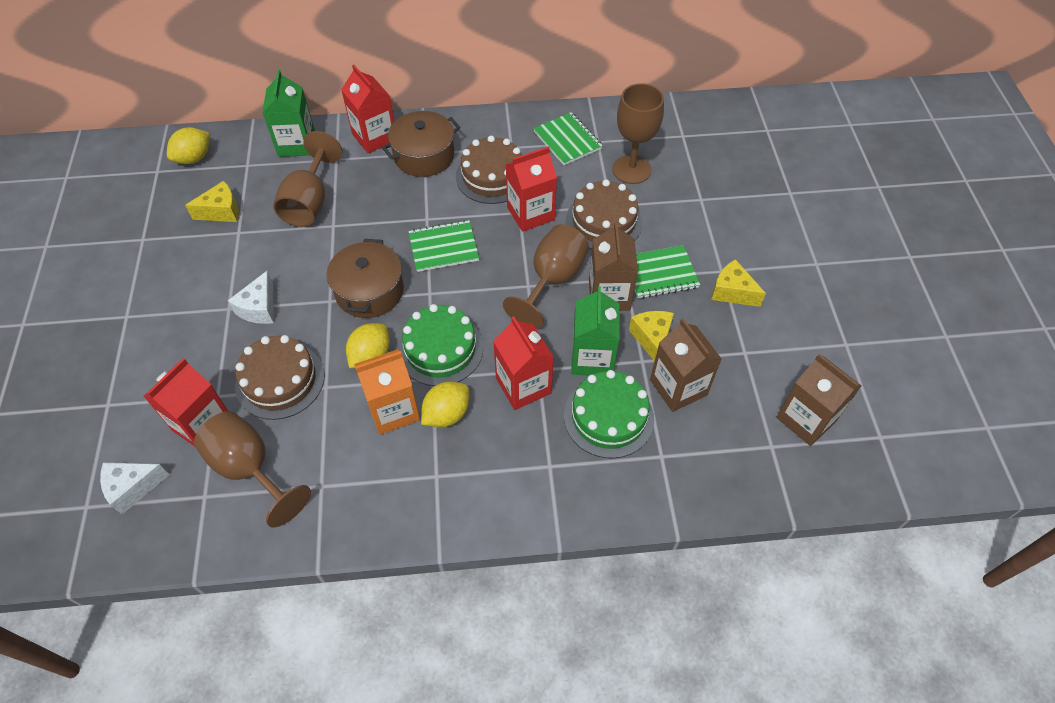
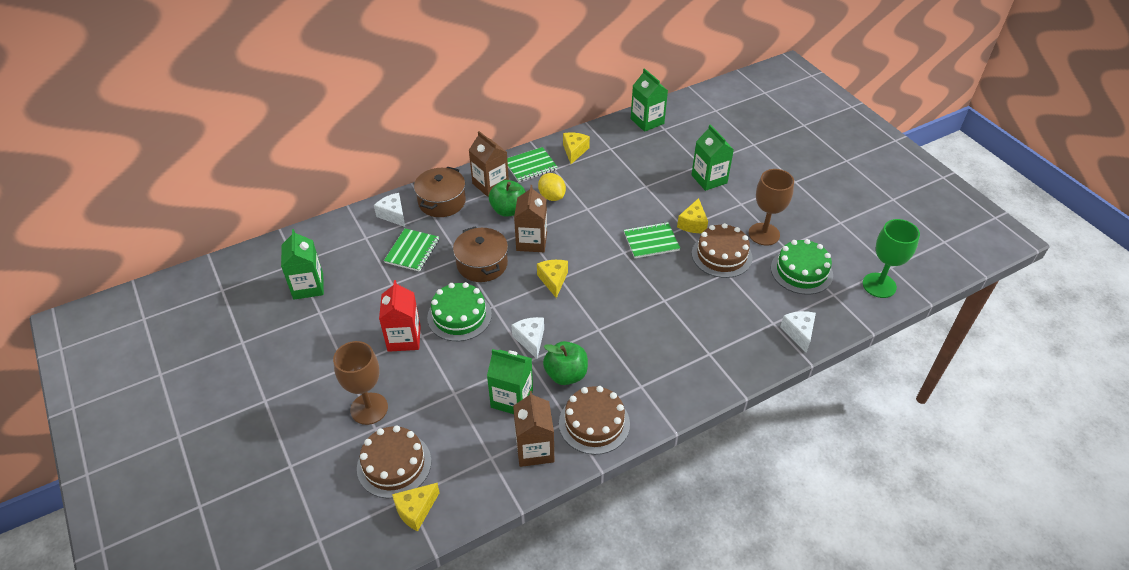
brown goblet: [194,411,311,528] [273,131,343,227] [503,224,589,329] [612,83,664,184] = 4 -> [333,341,388,425] [748,169,794,246] = 2
green apple: none = 0 -> [489,180,526,217] [543,341,588,385] = 2
green carton: [262,70,315,157] [571,286,620,375] = 2 -> [281,229,324,300] [487,349,533,414] [631,68,668,132] [692,124,734,191] = 4
green goblet: none = 0 -> [862,219,920,298] = 1
orange carton: [354,349,420,435] = 1 -> none = 0
red carton: [143,358,228,446] [341,65,394,153] [493,316,554,410] [505,146,557,232] = 4 -> [379,280,421,352] = 1
white cheese: [100,463,169,515] [228,271,273,324] = 2 -> [374,193,405,227] [512,317,544,359] [780,311,816,353] = 3
yellow cheese: [185,181,239,222] [629,311,674,361] [711,259,766,307] = 3 -> [392,483,440,531] [537,260,568,298] [563,133,590,164] [677,198,708,233] = 4
yellow lemon: [167,127,210,164] [346,323,390,368] [421,382,469,427] = 3 -> [538,173,566,201] = 1

